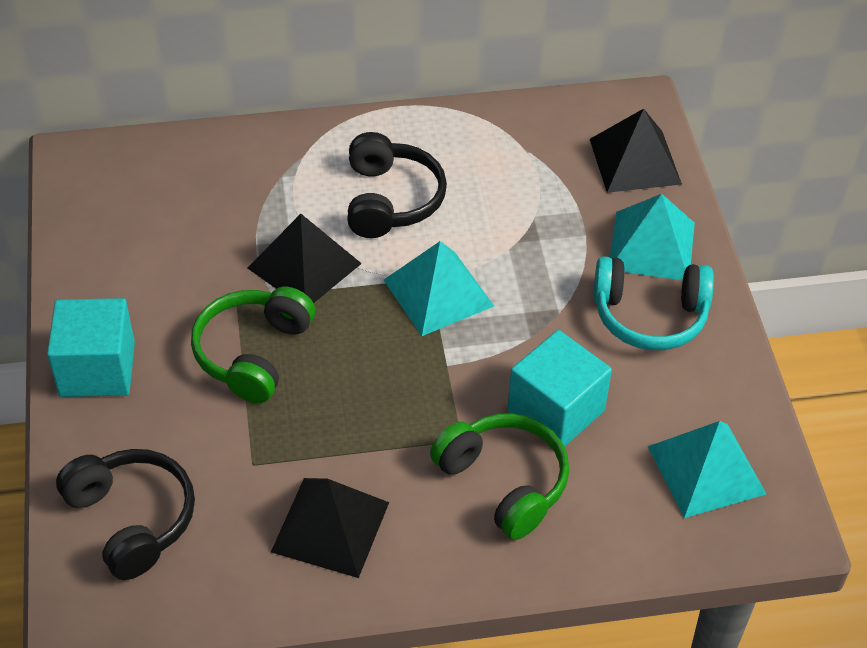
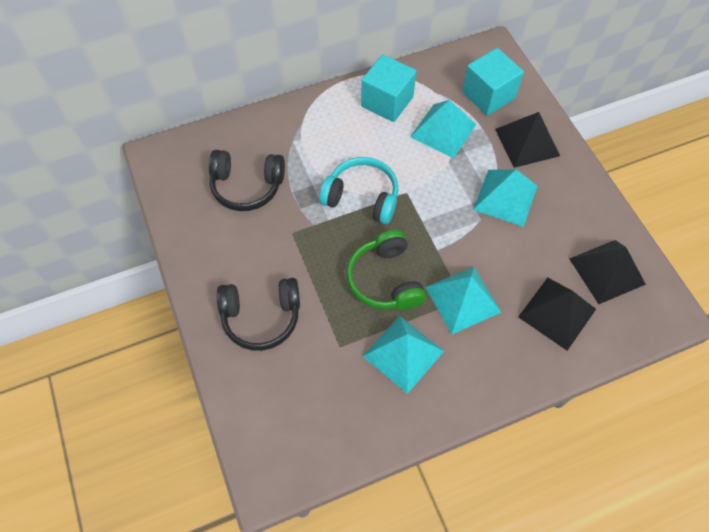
green headphones: [191,287,315,403] [430,413,569,540] = 2 -> [346,230,426,310] = 1
turquoise pyramid: [384,241,494,336] [610,194,695,280] [647,421,766,518] = 3 -> [363,316,444,394] [410,100,476,158] [426,267,502,334] [473,169,537,227] = 4

